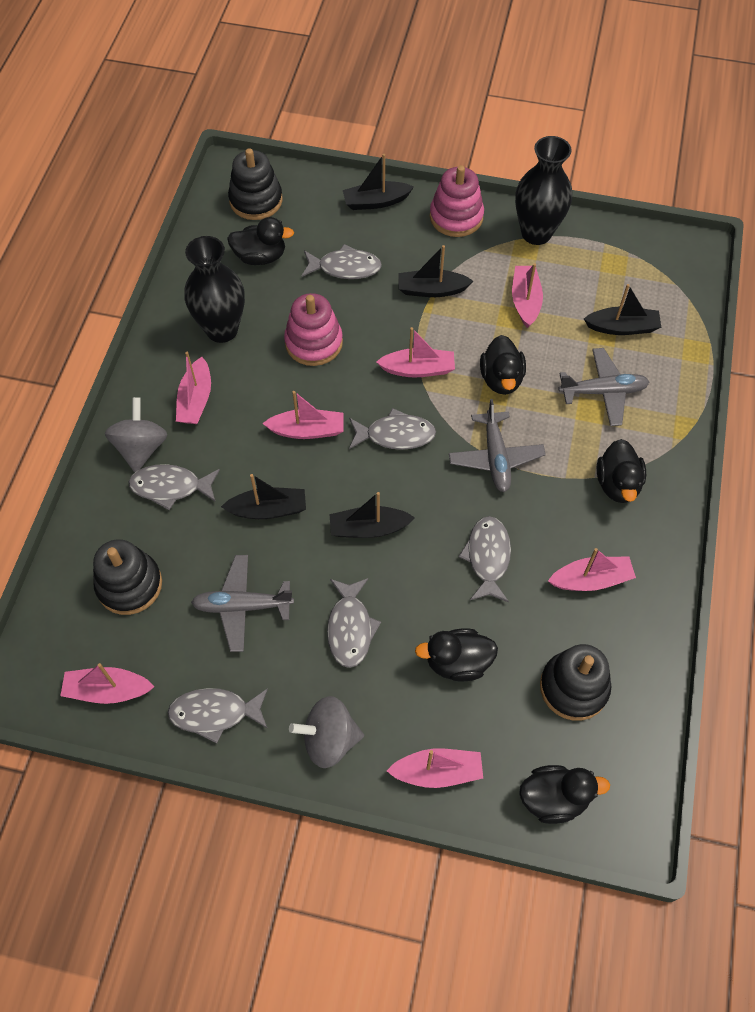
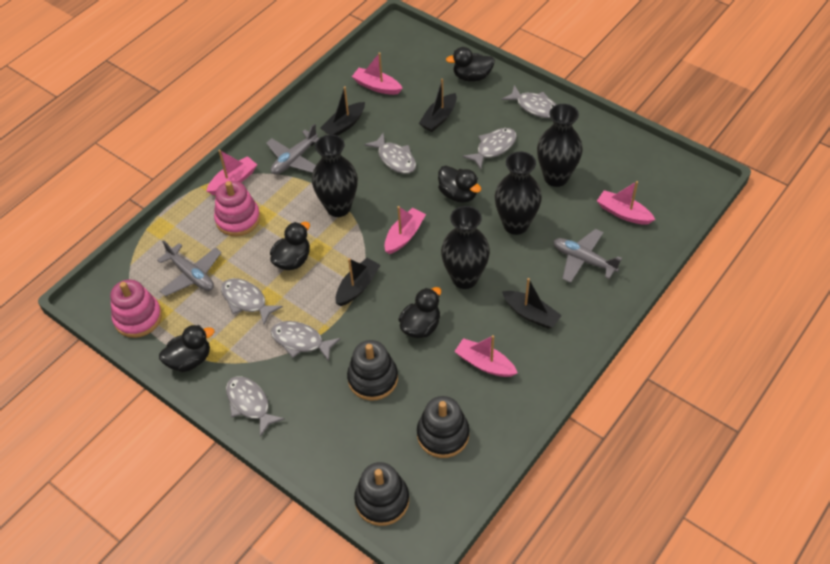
black boat: [221,474,306,519] [329,492,415,538] [343,154,414,210] [398,245,473,297] [584,284,661,335] = 5 -> [320,86,365,136] [336,258,380,306] [419,79,457,132] [502,278,562,329] = 4
black vase: [184,236,245,343] [515,136,572,245] = 2 -> [312,135,358,217] [441,206,490,289] [495,151,542,235] [537,104,583,187] = 4
grey spinning top: [105,397,168,472] [289,696,364,768] = 2 -> none = 0
pink boat: [60,663,154,704] [176,352,211,424] [262,391,344,439] [376,327,455,377] [387,749,483,788] [512,263,543,328] [548,548,636,591] = 7 -> [207,150,257,195] [352,52,403,95] [384,206,426,254] [454,335,517,377] [597,181,655,225] = 5

